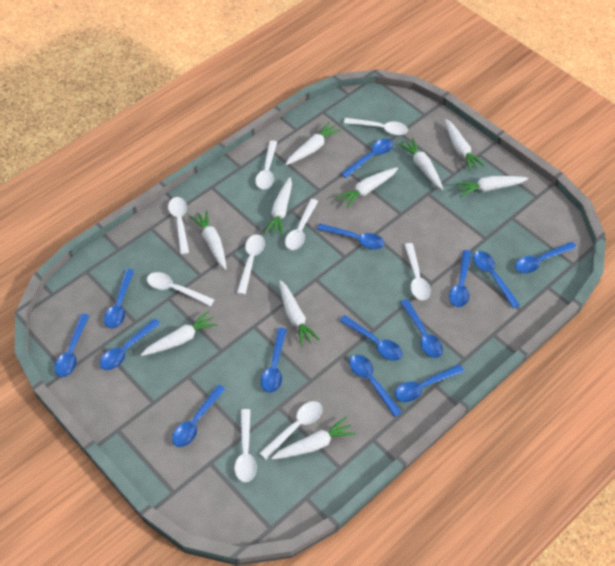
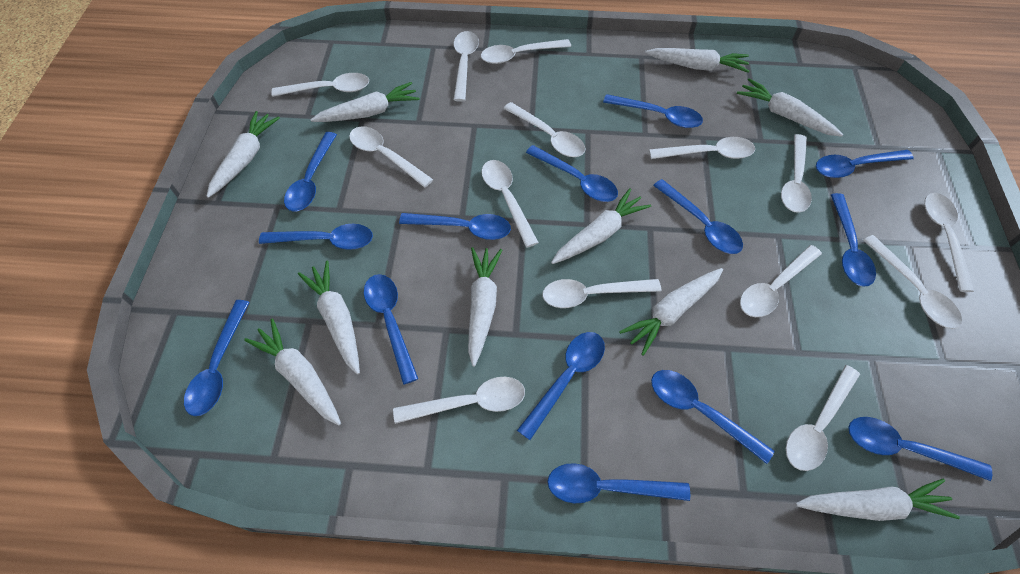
white spoon: [147,272,215,306] [168,197,189,254] [234,409,257,482] [237,235,265,295] [255,141,277,189] [260,401,323,460] [285,199,318,250] [344,118,408,135] [404,243,431,300] = 9 -> [272,73,369,97] [349,126,433,188] [393,377,525,424] [454,31,479,102] [481,39,571,64] [482,160,539,248] [503,102,585,157] [542,279,661,308] [649,137,755,159] [740,245,822,317] [781,134,812,213] [786,365,860,471] [863,235,962,329] [924,193,974,292] = 14

